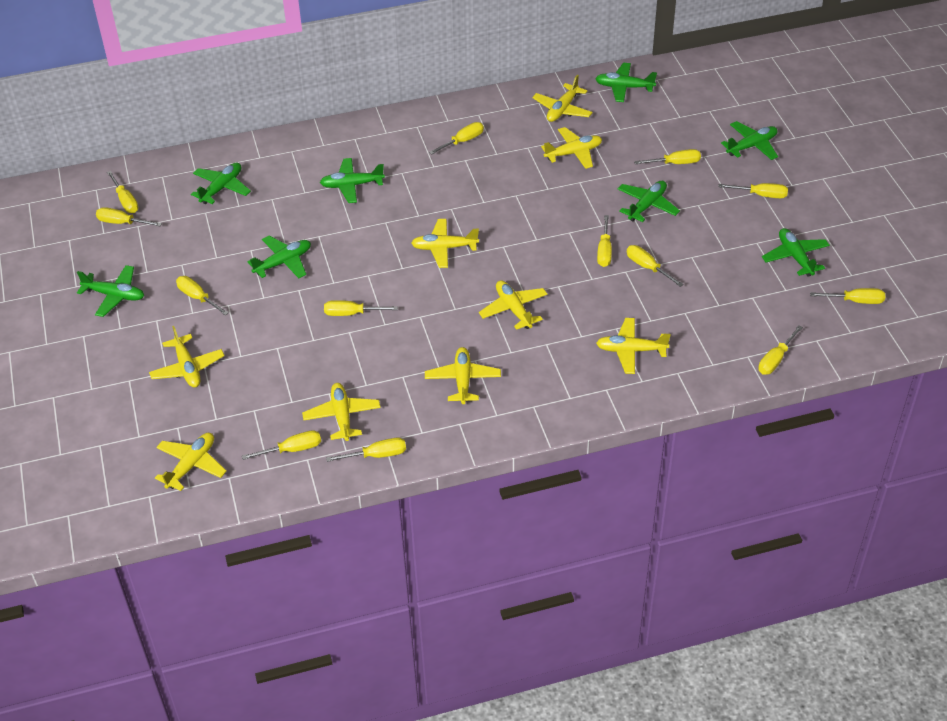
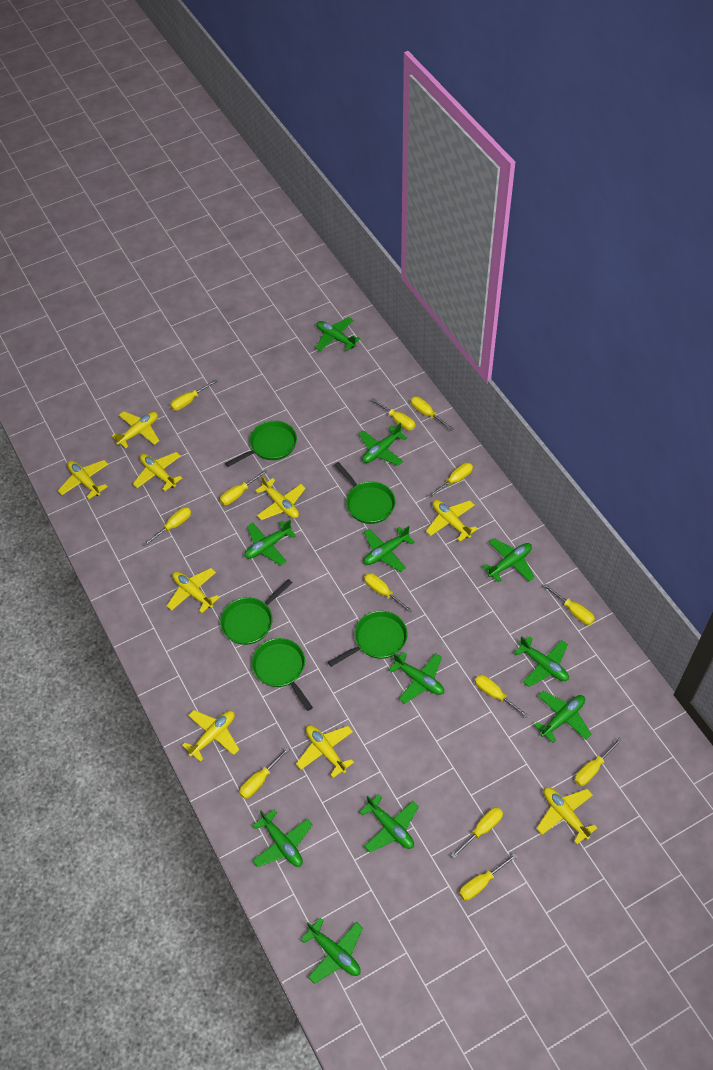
green pan: none = 0 -> [220,579,292,645] [225,421,297,467] [252,638,313,711] [328,611,408,667] [334,462,395,524] = 5
green plane: [77,265,144,317] [191,163,251,204] [247,236,311,278] [320,158,385,203] [595,63,657,102] [618,181,680,222] [721,121,778,160] [762,228,830,277] = 8 -> [245,520,296,565] [252,809,312,867] [301,918,363,984] [316,317,361,351] [358,423,407,466] [360,794,419,852] [364,526,414,572] [389,652,444,703] [482,538,535,583] [514,636,569,687] [534,691,592,743] = 11

